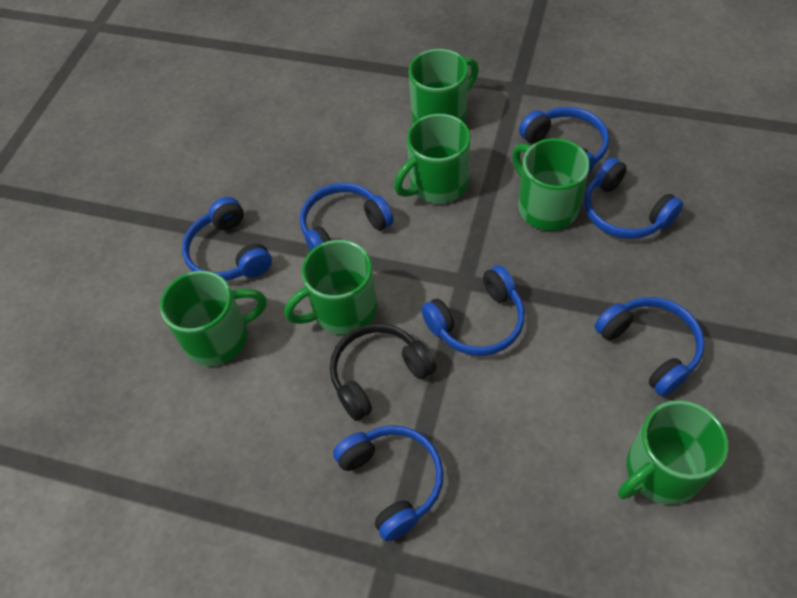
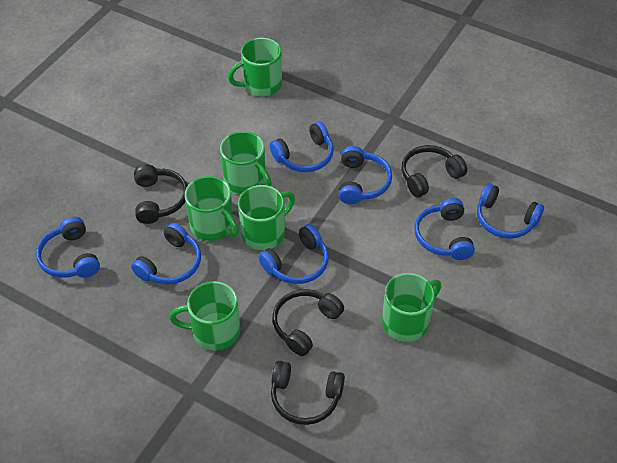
black headphones: [330,324,436,421] = 1 -> [134,164,187,224] [271,361,345,425] [272,289,344,356] [401,145,467,198] = 4

